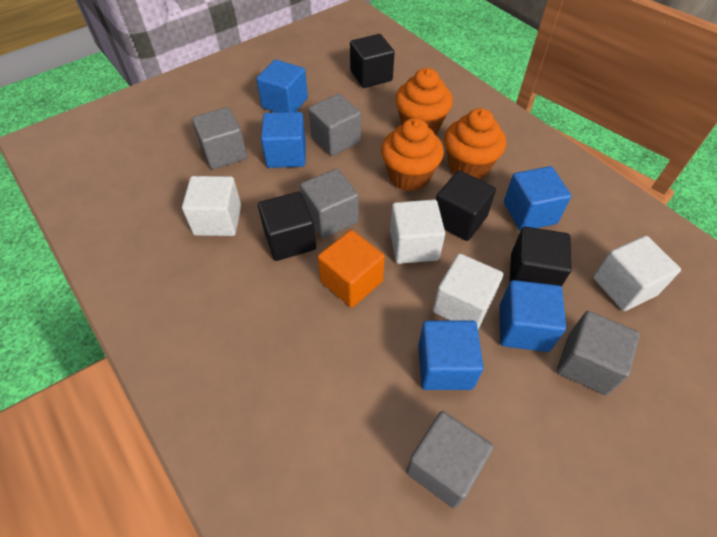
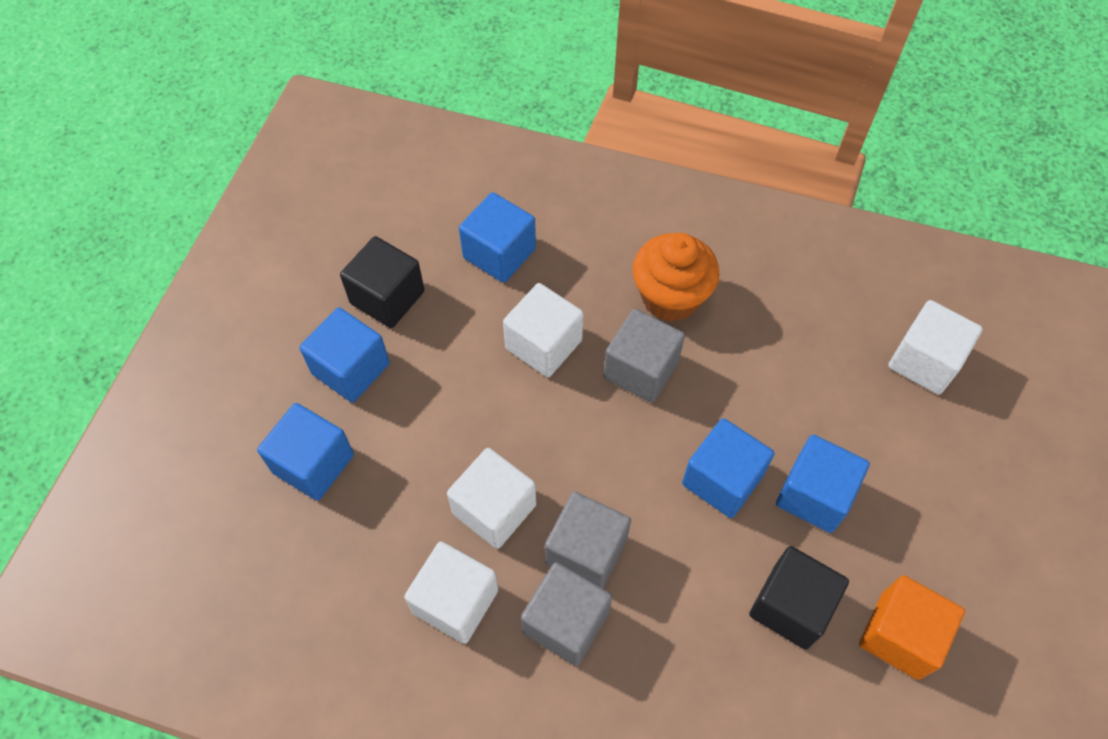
black cube: [258,192,316,261] [350,34,395,88] [436,170,496,241] [510,227,571,287] = 4 -> [340,236,425,328] [749,546,849,650] = 2
grey cube: [192,107,247,169] [300,168,359,238] [308,94,361,156] [406,411,494,508] [557,311,640,395] = 5 -> [521,562,612,666] [545,492,631,589] [603,309,685,403] = 3
orange cupcake: [381,118,444,191] [395,68,453,134] [444,108,506,179] = 3 -> [633,233,720,322] = 1

